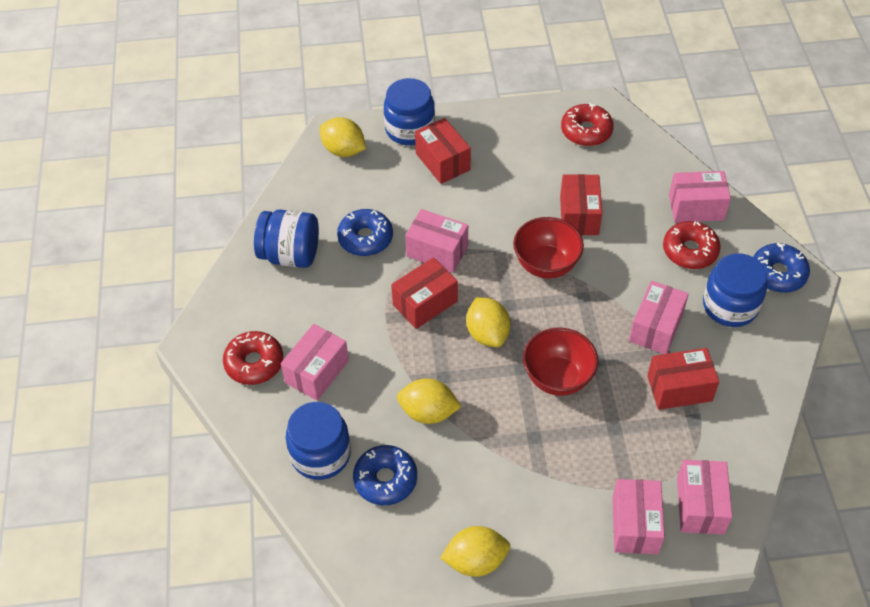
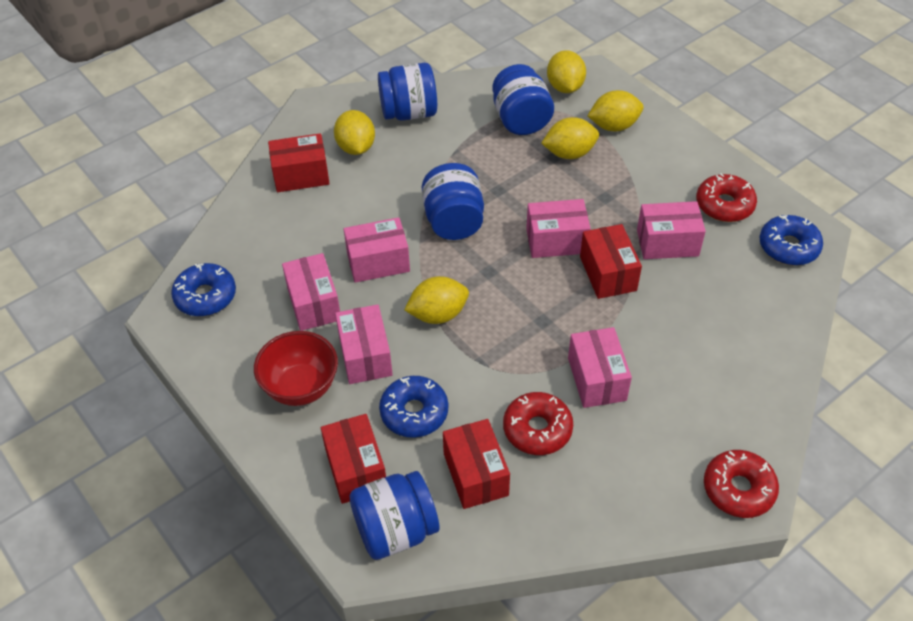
red bowl: [513,217,584,279] [523,328,598,396] = 2 -> [254,331,338,406] = 1
yellow lemon: [320,117,366,157] [397,378,462,424] [440,526,510,577] [466,297,510,347] = 4 -> [334,110,375,155] [404,276,469,324] [541,117,599,159] [547,50,586,93] [587,90,644,131] = 5

